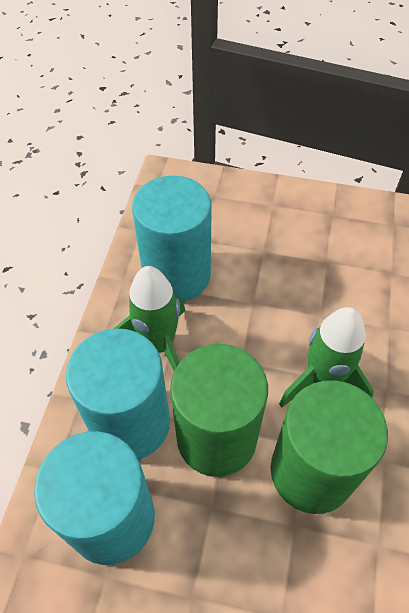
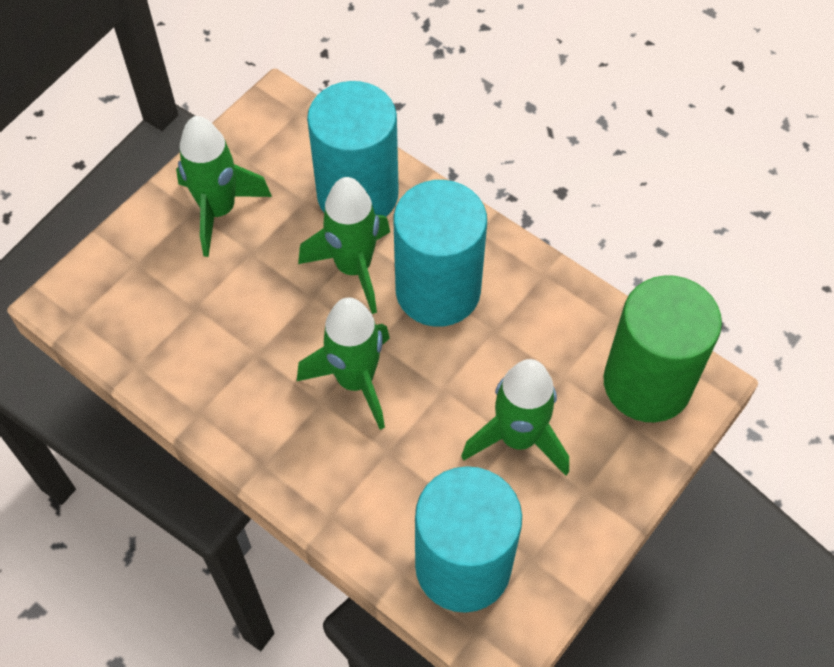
green cylinder: [170,344,268,477] [271,380,388,514] = 2 -> [604,275,722,422] = 1
green rocket: [113,266,185,371] [279,307,374,408] = 2 -> [176,116,272,257] [297,298,390,430] [298,177,390,314] [461,359,569,476] = 4

